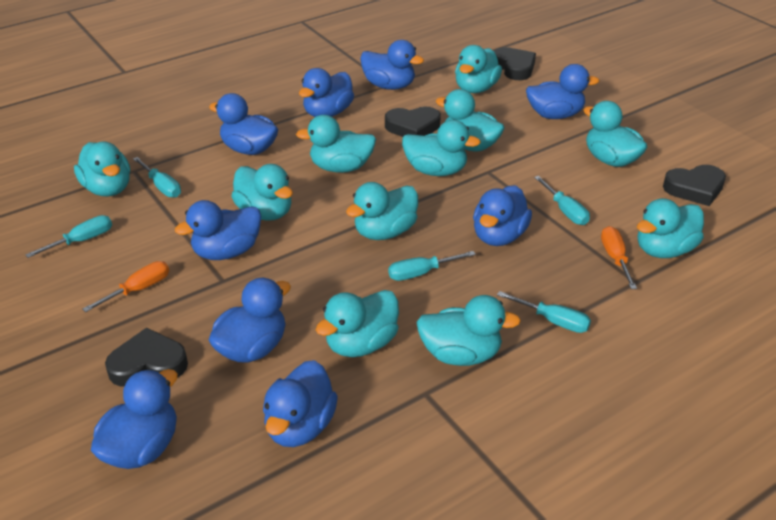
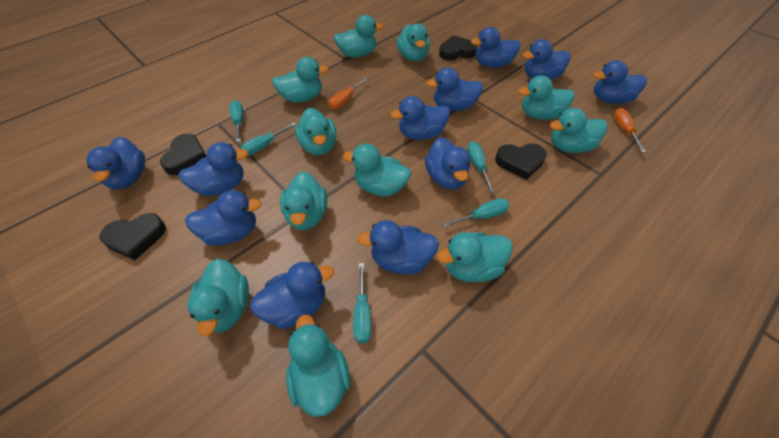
blue duck: [91,369,178,469] [175,200,261,260] [209,93,278,155] [209,278,291,363] [263,360,338,447] [299,68,354,117] [360,40,424,90] [473,185,532,246] [526,64,599,119] = 9 -> [86,137,145,189] [178,142,248,196] [185,190,262,246] [250,261,334,329] [357,220,439,274] [390,96,450,140] [425,137,470,189] [426,67,483,111] [471,27,520,68] [522,39,571,80] [593,60,647,104] = 11

